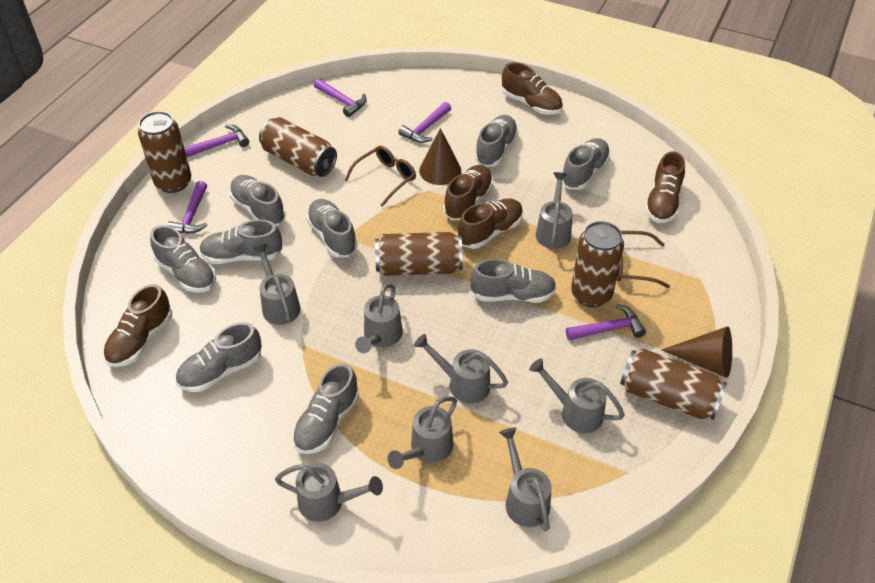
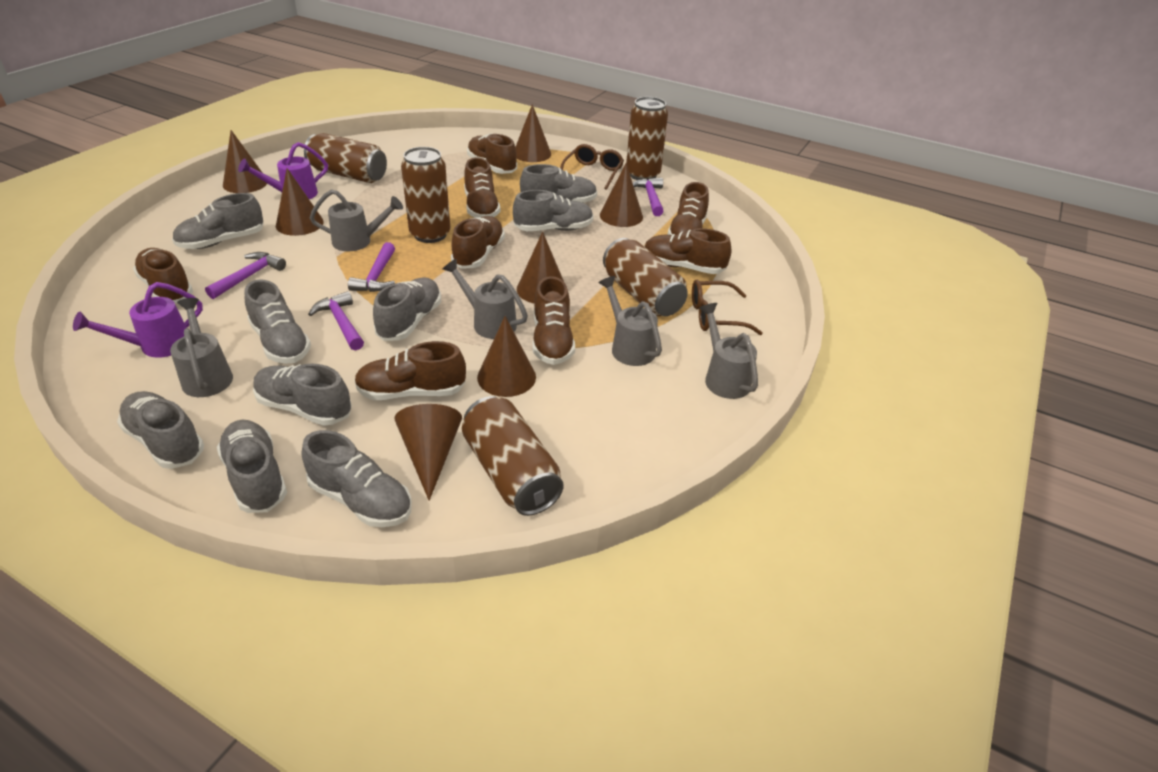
brown cone: [419,128,461,185] [661,326,732,378] = 2 -> [223,130,267,193] [276,168,324,236] [394,404,462,500] [477,316,536,397] [515,104,551,162] [517,232,564,303] [600,163,643,227] = 7
brown shoe: [103,284,172,367] [443,165,493,220] [458,198,523,249] [502,62,563,115] [645,152,685,223] = 5 -> [133,248,193,303] [354,341,466,400] [451,216,505,269] [464,157,501,218] [467,133,517,174] [533,276,575,365] [644,228,731,274] [667,182,709,235] = 8
grey watering can: [253,243,301,325] [275,463,383,522] [355,283,403,353] [387,396,457,469] [414,334,508,404] [499,427,551,531] [529,358,625,433] [536,172,573,249] = 8 -> [170,298,233,397] [310,189,403,251] [443,259,528,339] [599,276,662,366] [699,303,758,399] = 5
purple hammer: [167,181,207,234] [184,125,249,157] [314,79,367,117] [398,102,451,143] [566,304,646,340] = 5 -> [205,252,286,299] [308,291,364,350] [348,242,395,292] [633,178,664,216] = 4
purple watering can: none = 0 -> [73,282,203,358] [238,142,328,199] = 2

